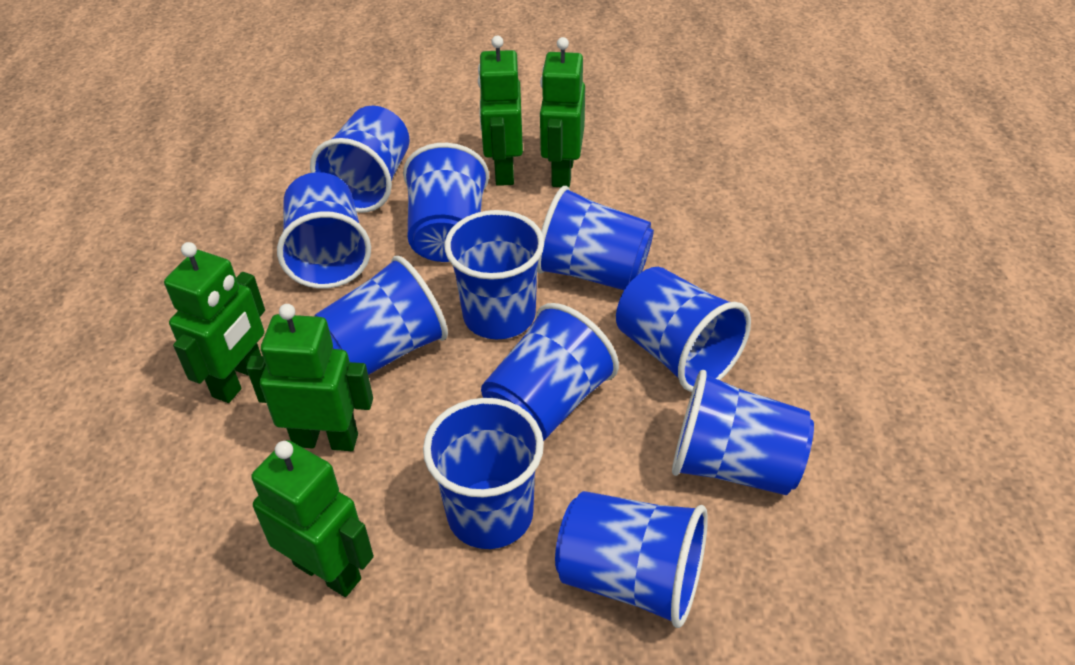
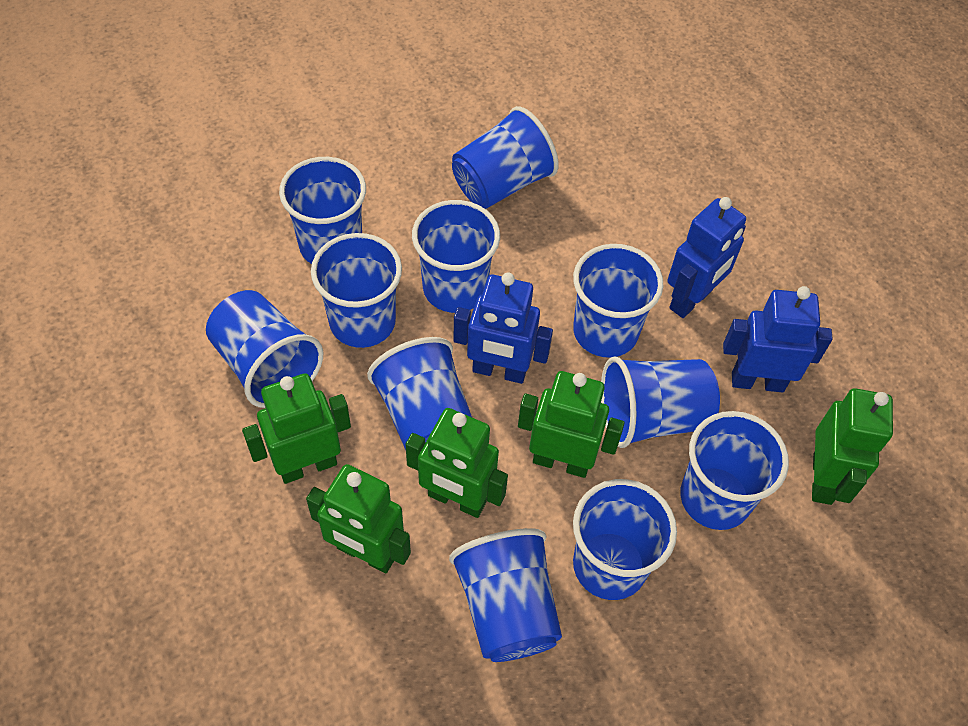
blue robot: none = 0 -> [453,272,553,384] [667,197,746,318] [723,286,833,393] = 3

